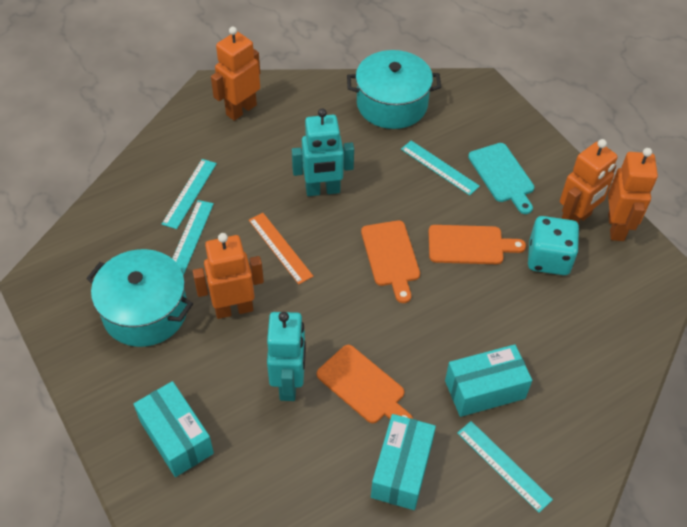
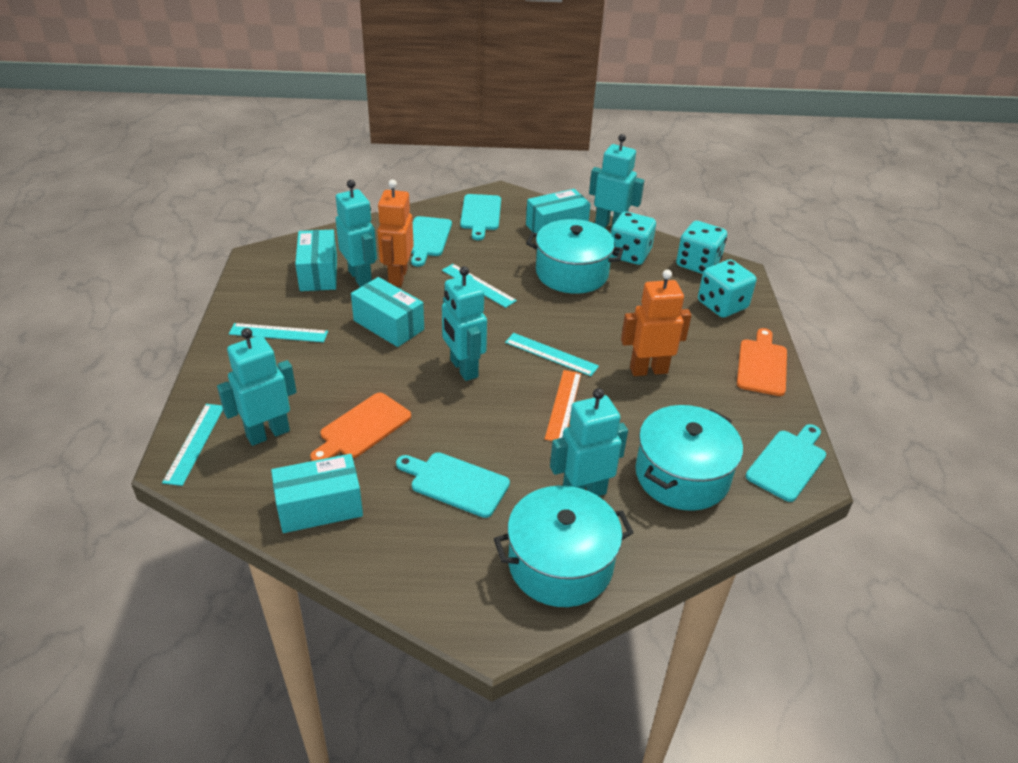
orange cutting board: [317,345,413,423] [361,220,420,303] [428,225,526,264] = 3 -> [310,392,411,461] [737,328,787,396] = 2
orange robot: [193,233,264,319] [211,27,260,121] [560,139,618,224] [608,148,658,241] = 4 -> [377,179,414,287] [621,269,692,376] = 2
turquoise box: [134,381,214,477] [371,414,436,510] [445,344,532,417] = 3 -> [271,454,363,533] [295,230,337,291] [351,277,424,347] [526,189,591,233] = 4
turquoise cutting board: [468,143,535,214] = 1 -> [396,452,510,518] [411,216,452,267] [460,194,501,240] [746,424,826,502] = 4
turquoise dice: [528,216,579,275] = 1 -> [611,212,656,265] [676,221,727,274] [698,260,756,318] = 3
turquoise pot: [86,249,193,347] [347,50,441,129] = 2 -> [494,486,634,607] [526,219,624,294] [636,405,743,511] = 3
turquoise robot: [267,312,306,401] [292,109,354,196] = 2 -> [217,328,297,446] [336,180,377,287] [442,266,487,381] [550,388,628,496] [589,134,645,228] = 5

